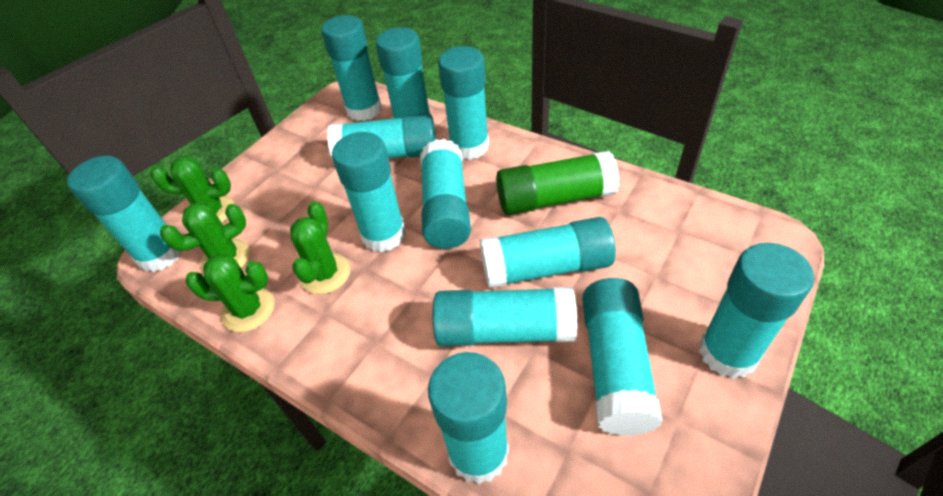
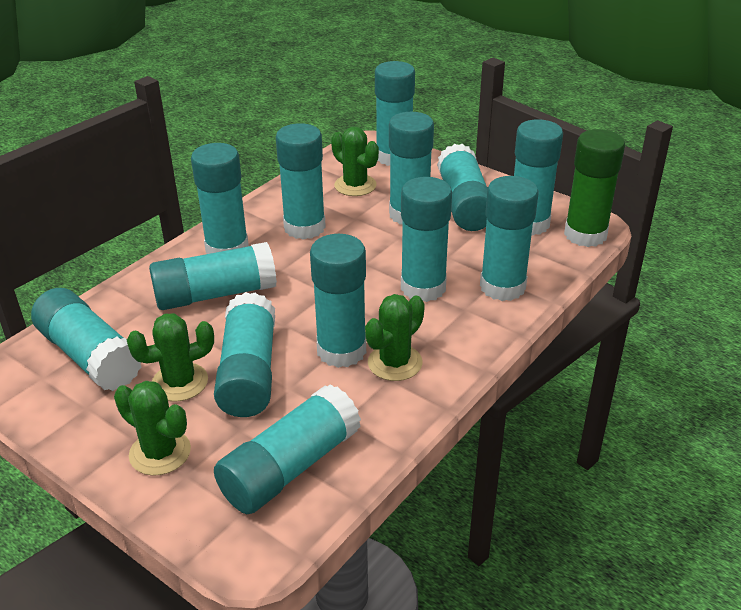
turquoise glue stick: [67,156,182,272] [321,15,382,121] [327,113,436,160] [332,132,406,252] [376,27,431,119] [420,139,471,249] [428,352,509,484] [433,287,577,346] [438,46,489,160] [480,217,616,288] [582,278,663,436] [699,243,814,379] = 12 -> [31,288,141,391] [149,242,277,310] [191,143,249,254] [214,292,275,417] [214,384,361,514] [276,123,326,240] [310,234,366,368] [375,61,415,166] [389,112,434,224] [401,177,452,302] [437,144,488,231] [480,176,538,301] [514,119,563,236] = 13

